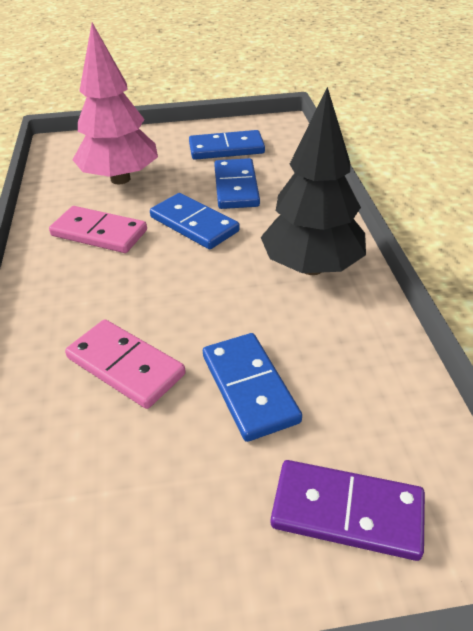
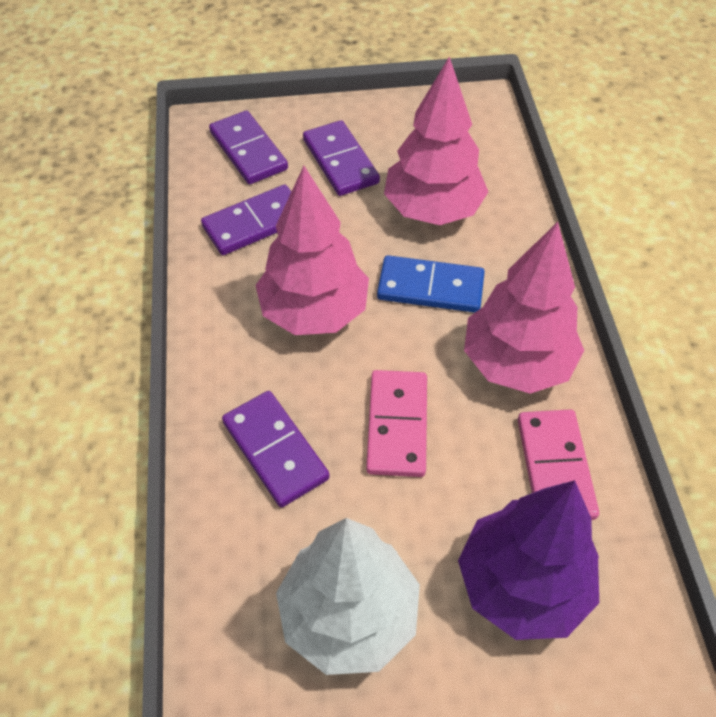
black tree: [261,87,366,275] = 1 -> none = 0
blue domino: [150,193,240,249] [189,130,265,160] [203,333,302,442] [214,158,260,209] = 4 -> [377,255,485,313] = 1
pink tree: [72,23,158,184] = 1 -> [255,166,369,335] [384,57,488,225] [464,222,584,394] = 3
purple domino: [271,460,425,561] = 1 -> [201,185,291,255] [209,111,288,184] [222,391,330,507] [303,120,380,196] = 4
purple tree: none = 0 -> [458,480,599,640] = 1
white tree: none = 0 -> [276,518,420,675] = 1

